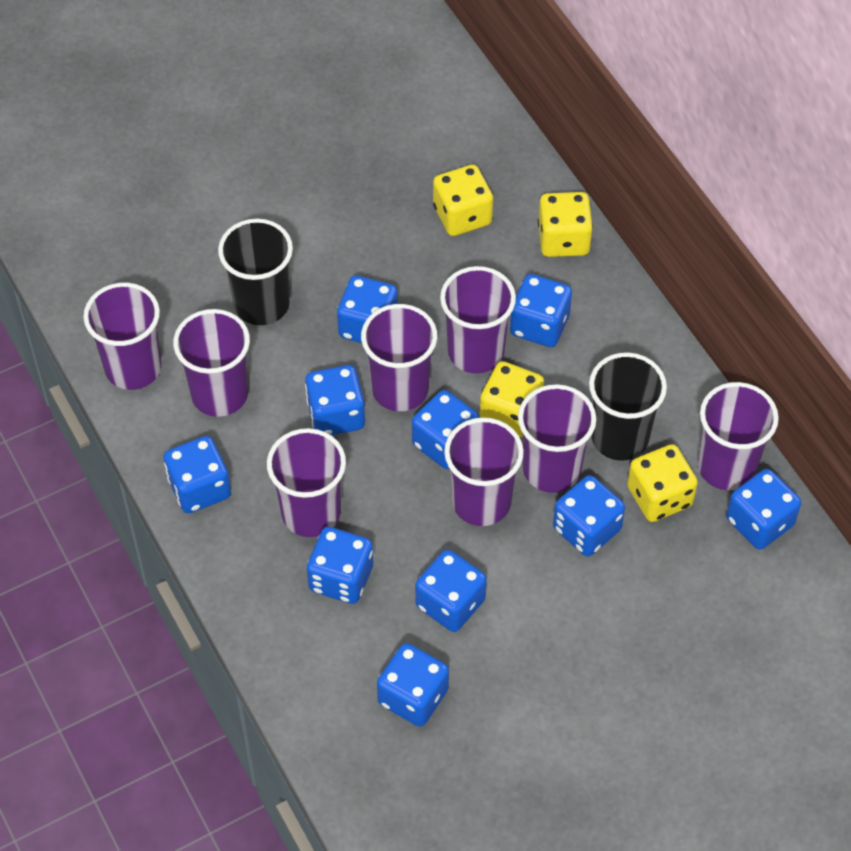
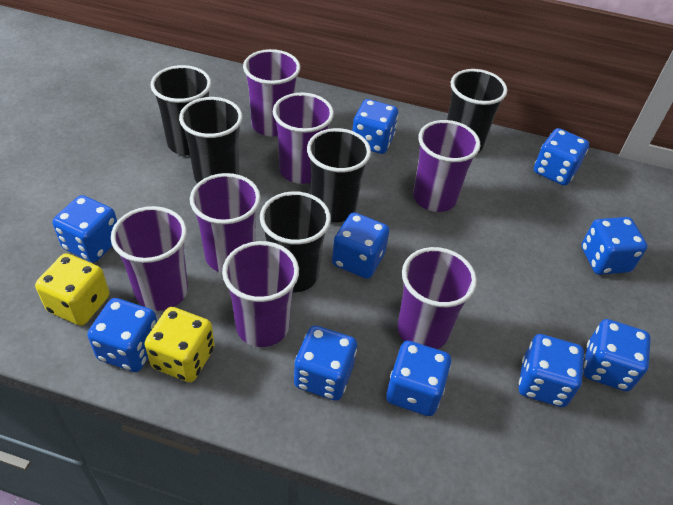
black cup: [218,219,293,325] [589,352,667,461] = 2 -> [151,65,211,155] [179,97,243,183] [260,191,331,292] [307,128,371,223] [447,69,507,153] = 5
purple cup: [83,283,161,390] [173,309,250,417] [267,428,346,537] [361,304,437,411] [440,266,516,374] [444,417,524,526] [518,384,597,493] [698,382,779,490] = 8 -> [111,206,188,311] [190,173,261,273] [222,241,299,347] [243,49,300,137] [273,92,334,184] [397,247,477,349] [413,120,480,212] = 7
yellow dice: [433,165,493,236] [480,361,544,437] [538,192,593,257] [627,444,698,522] = 4 -> [35,253,110,326] [144,307,215,382] = 2

